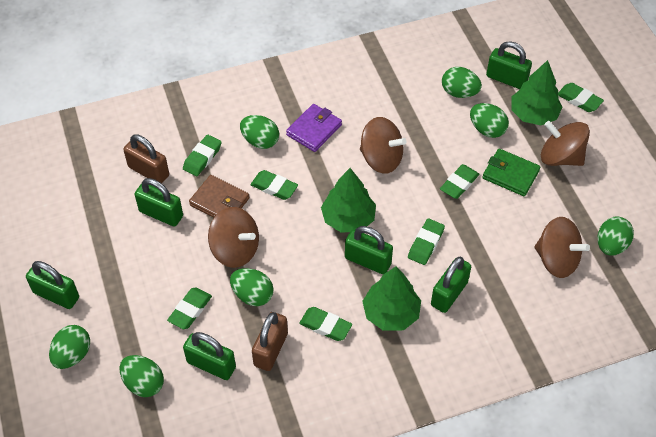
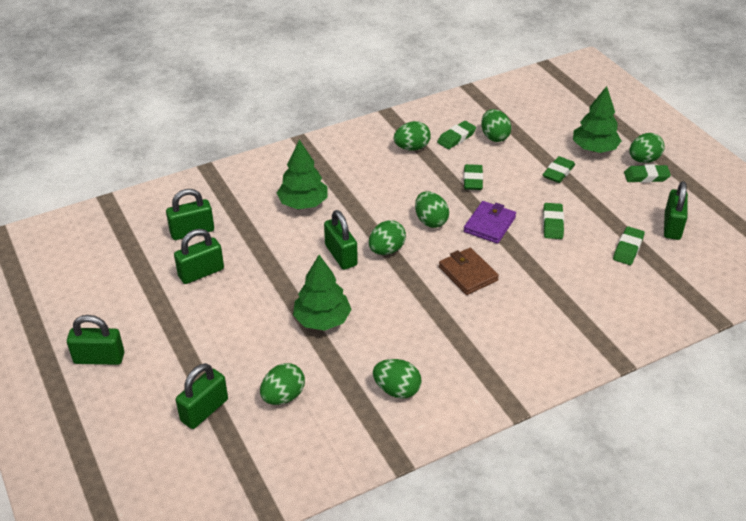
brown padlock: [123,134,169,183] [252,312,288,371] = 2 -> none = 0
brown spinning top: [208,207,259,268] [360,117,407,174] [534,217,590,278] [541,121,590,166] = 4 -> none = 0
green eraser: [167,287,212,329] [183,135,222,176] [251,170,298,200] [299,307,352,341] [408,219,445,265] [440,164,479,199] [558,83,604,112] = 7 -> [437,121,476,149] [464,164,483,190] [543,156,575,183] [543,203,564,239] [613,226,645,265] [624,164,671,183] = 6
green wallet: [482,149,540,196] = 1 -> none = 0

